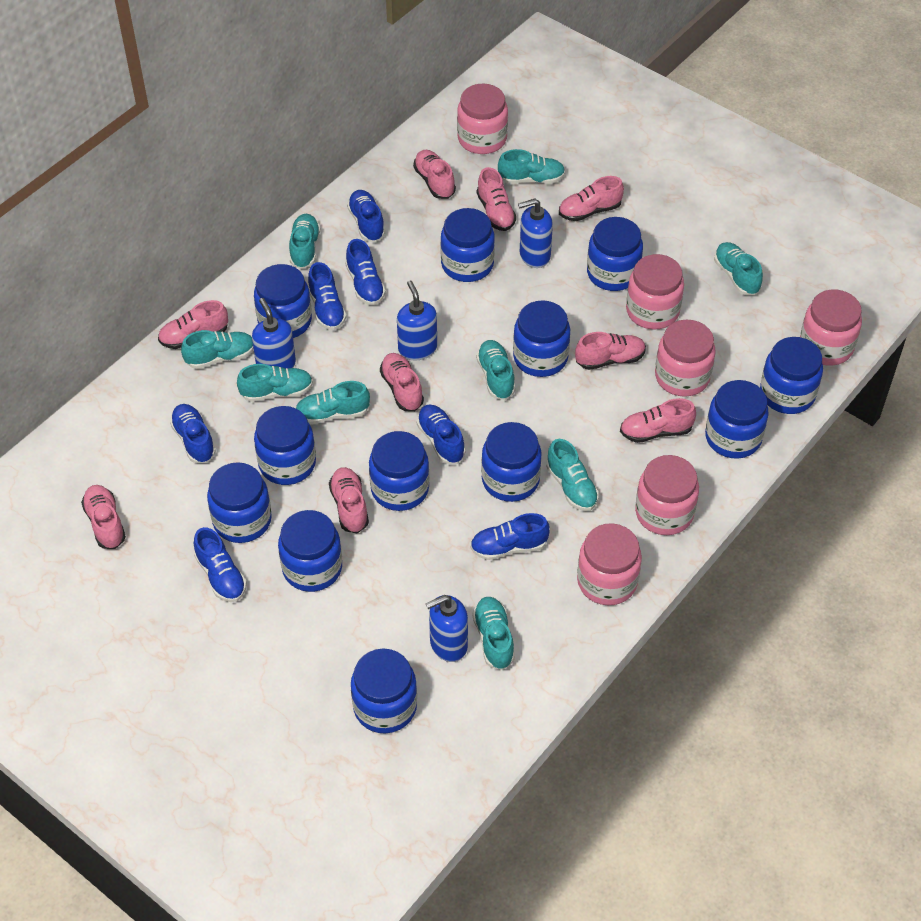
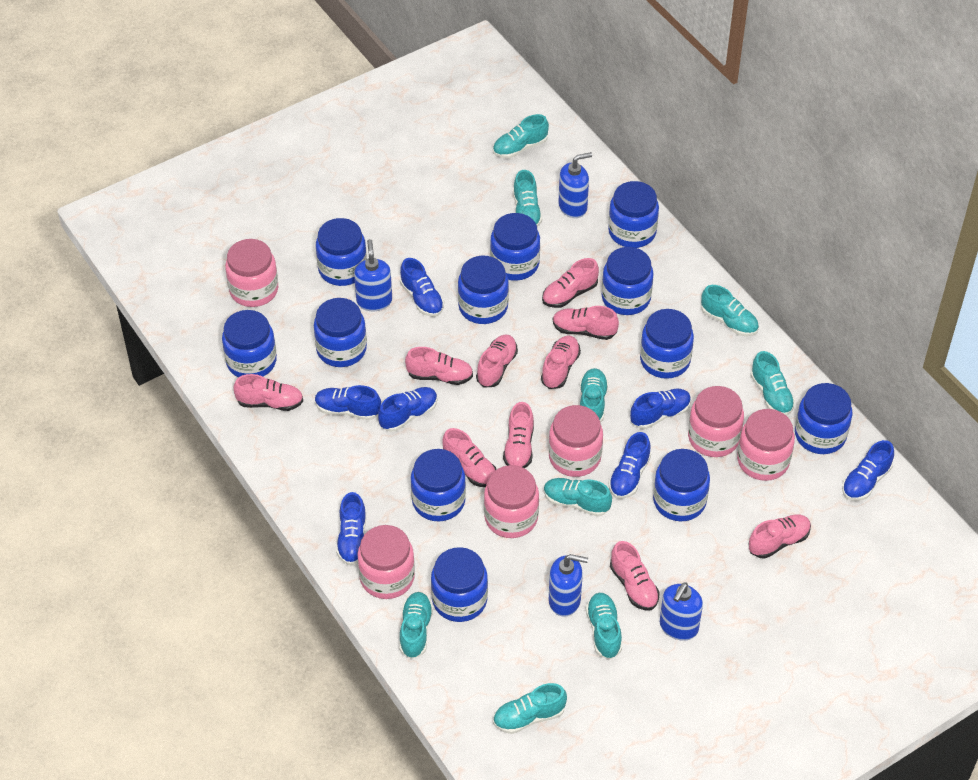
pink shoe: [81,485,126,549] [158,300,228,349] [329,467,369,533] [380,353,424,411] [413,150,456,199] [477,167,516,231] [559,176,624,221] [575,332,646,370] [620,398,696,443] = 9 -> [233,374,303,411] [405,347,473,385] [442,428,496,487] [476,335,518,388] [503,402,534,468] [541,335,581,389] [542,258,599,308] [553,306,619,340] [610,541,659,611] [748,515,811,559] = 10

